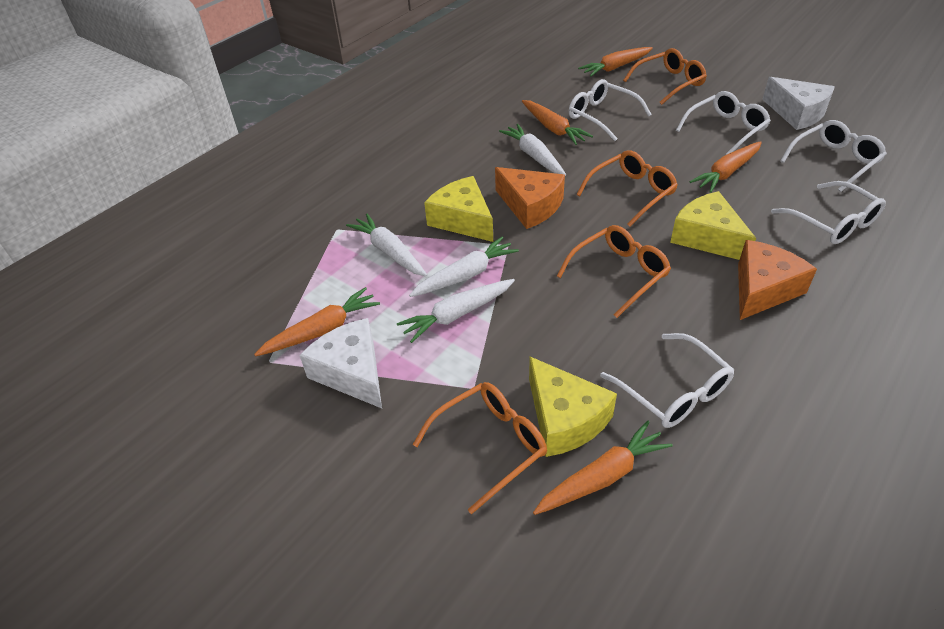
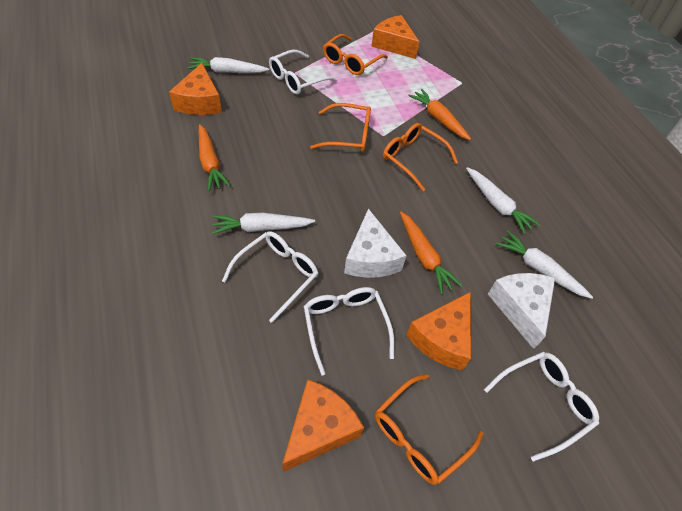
orange carrot: [254,287,380,356] [522,100,593,145] [533,421,673,515] [578,47,653,77] [689,141,762,193] = 5 -> [199,124,231,191] [400,212,462,294] [408,89,471,140] = 3
orange cheese: [495,167,565,229] [738,240,817,320] = 2 -> [169,63,222,115] [282,379,364,472] [371,15,419,59] [406,292,471,370] = 4
white glasses: [569,79,652,141] [600,333,734,428] [676,91,771,155] [771,181,886,244] [780,120,887,192] = 5 -> [222,231,319,323] [269,50,337,95] [304,287,394,375] [484,352,599,462] = 4
yellow cheese: [424,176,493,242] [529,357,617,457] [670,191,756,260] = 3 -> none = 0

